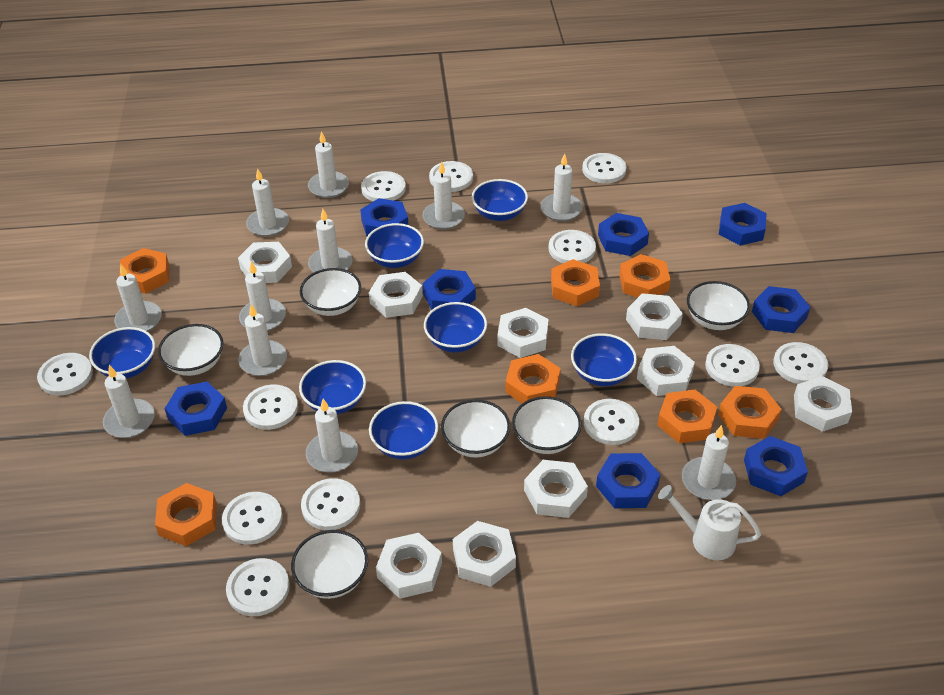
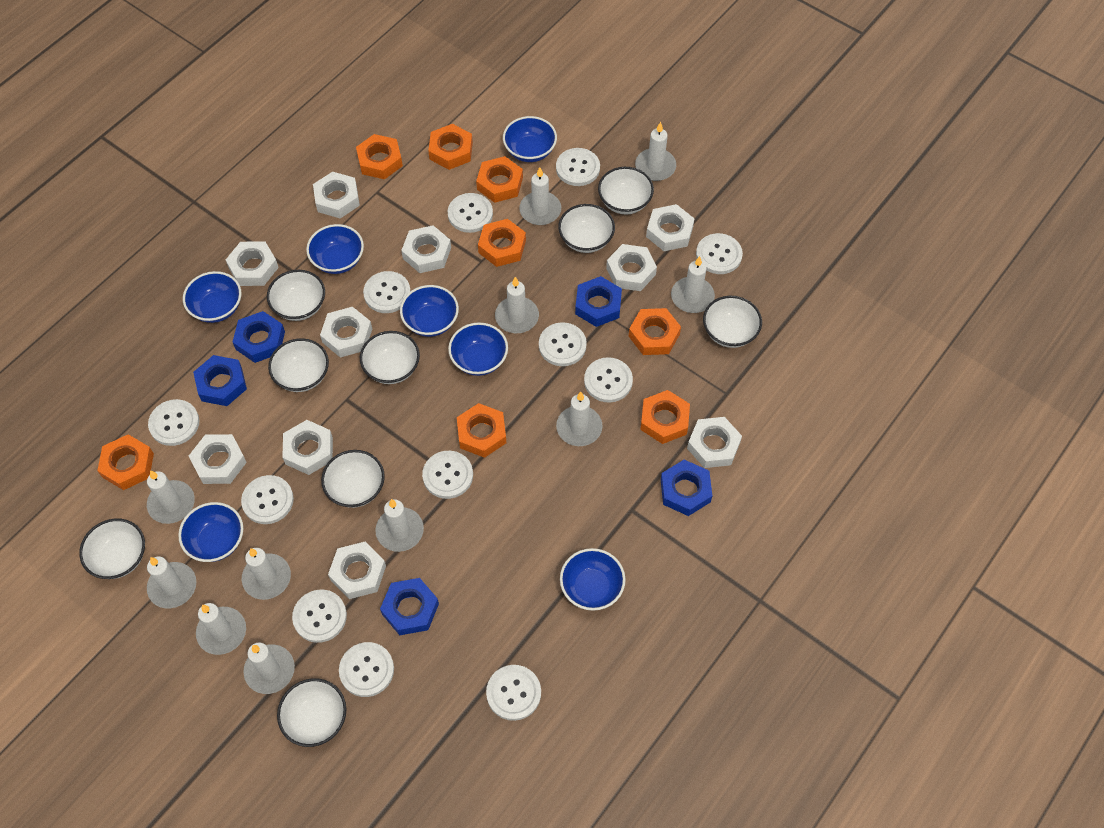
blue nut: [164,382,227,436] [360,198,408,236] [423,269,476,310] [596,453,661,508] [598,213,649,256] [719,203,767,246] [744,436,808,496] [752,286,810,333] = 8 -> [193,355,247,406] [233,311,285,363] [380,578,439,635] [575,276,622,327] [661,460,712,516] = 5
orange nut: [119,248,169,294] [155,483,217,546] [505,354,561,403] [551,259,600,306] [619,254,671,298] [657,390,717,443] [718,386,782,439] = 7 -> [97,434,154,490] [356,134,403,179] [428,124,473,170] [457,403,506,458] [476,156,523,203] [478,219,526,267] [629,308,681,355] [640,390,690,444] = 8
white bowl: [158,324,224,376] [291,530,368,599] [300,268,361,316] [441,399,510,458] [512,396,582,454] [687,281,750,330] = 6 -> [79,518,145,579] [267,270,325,321] [268,338,329,392] [277,678,346,747] [321,450,385,508] [360,331,420,384] [558,204,615,253] [598,167,654,215] [703,296,762,348] = 9
white nut: [238,242,292,283] [369,272,423,318] [376,533,442,599] [453,521,516,587] [498,308,548,358] [524,460,588,518] [626,293,683,340] [637,346,695,396] [794,376,852,432] = 9 -> [189,434,247,484] [226,241,279,286] [282,420,333,475] [313,172,360,218] [320,307,372,358] [328,542,386,599] [401,225,451,273] [606,244,657,291] [646,204,695,251] [687,417,742,468] = 10
white watering can: [658,485,761,560] = 1 -> none = 0

